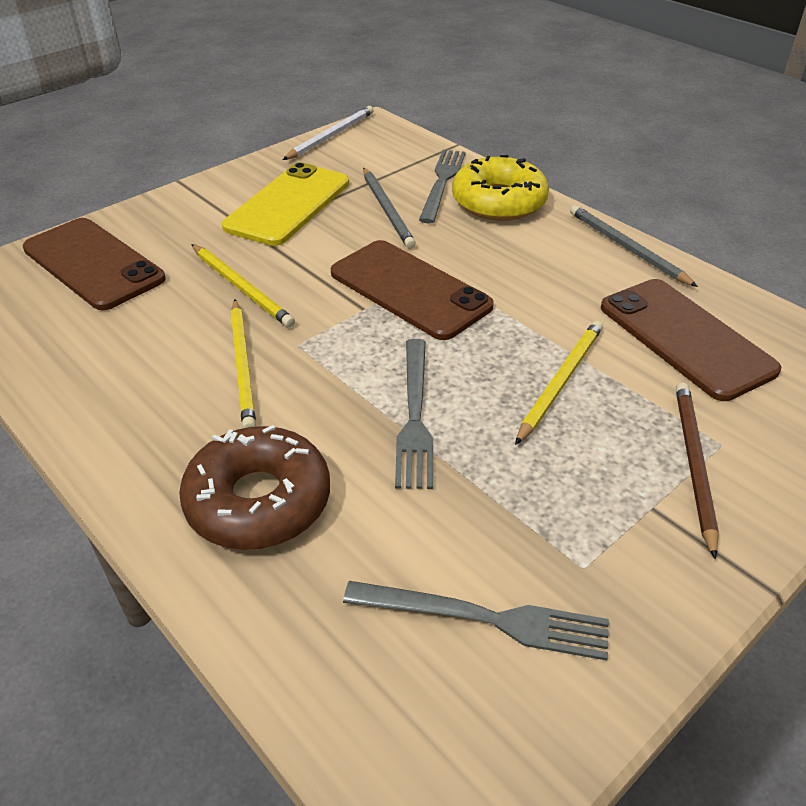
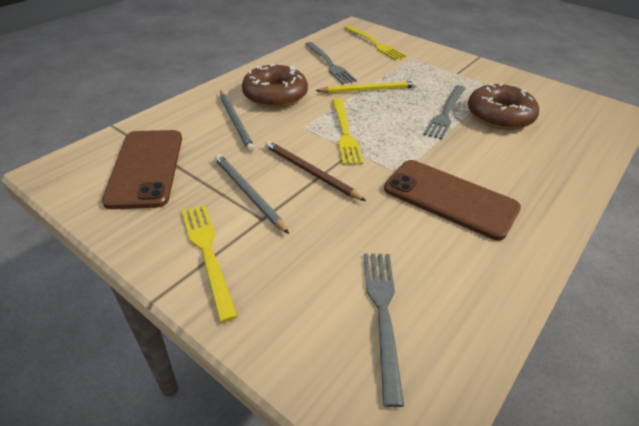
brown donut: [179,425,330,550] = 1 -> [242,64,308,108] [468,83,539,130] = 2
brown phone: [23,218,165,310] [331,240,494,340] [601,279,781,401] = 3 -> [102,130,182,209] [384,160,521,241] = 2
white pencil: [283,106,374,160] = 1 -> none = 0
yellow donut: [452,155,549,221] = 1 -> none = 0
yellow fork: none = 0 -> [182,205,238,323] [332,98,364,165] [344,25,407,60] = 3
yellow pencil: [191,244,295,327] [231,299,256,428] [515,321,603,445] = 3 -> [315,81,417,93] = 1
yellow phone: [222,162,349,246] = 1 -> none = 0

